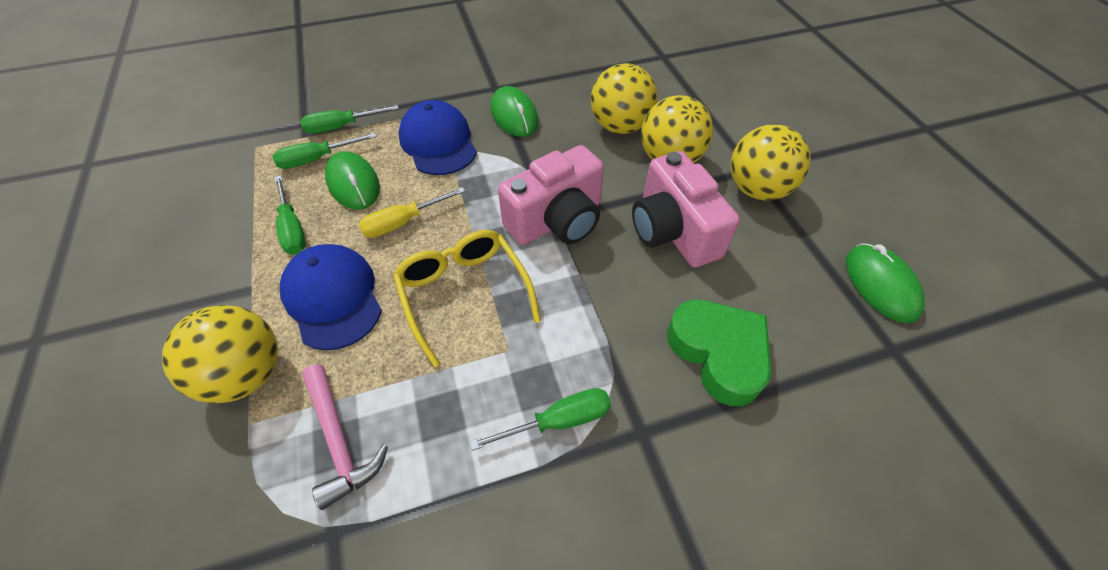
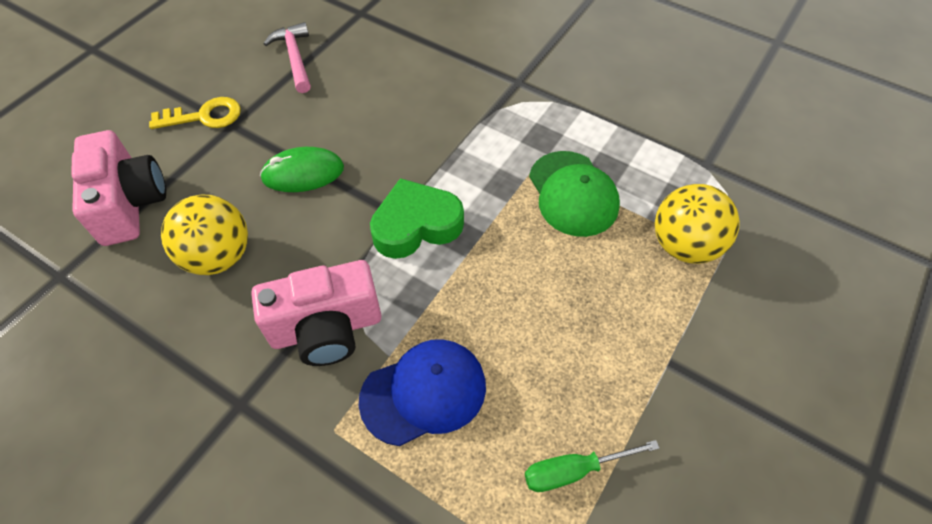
blue cap: [280,244,382,350] [398,100,477,175] = 2 -> [359,339,486,446] = 1
green cap: none = 0 -> [529,151,620,237] = 1
green mouse: [325,151,380,210] [490,86,539,137] [846,243,924,323] = 3 -> [260,147,344,192] = 1
green screwdriver: [272,133,377,169] [274,175,306,255] [300,105,399,134] [470,388,611,451] = 4 -> [525,440,659,492] = 1
yellow ball: [162,305,278,404] [591,63,657,134] [641,95,713,163] [730,125,811,201] = 4 -> [161,195,248,275] [655,184,740,264] = 2
yellow glasses: [393,230,541,367] = 1 -> none = 0
yellow key: none = 0 -> [149,97,241,129] = 1
yellow screwdriver: [358,187,465,238] = 1 -> none = 0

